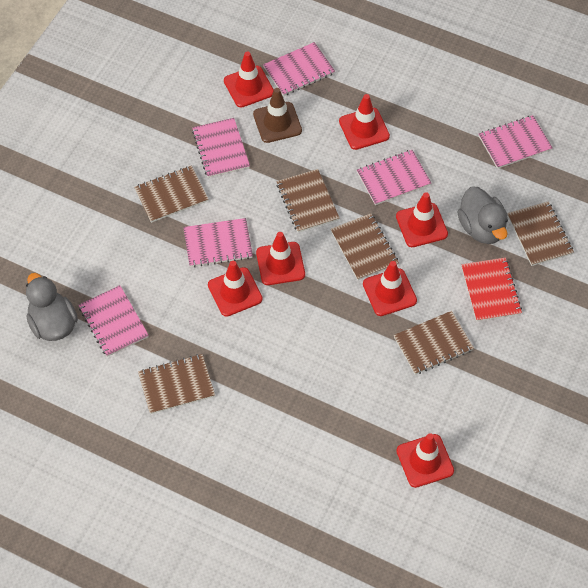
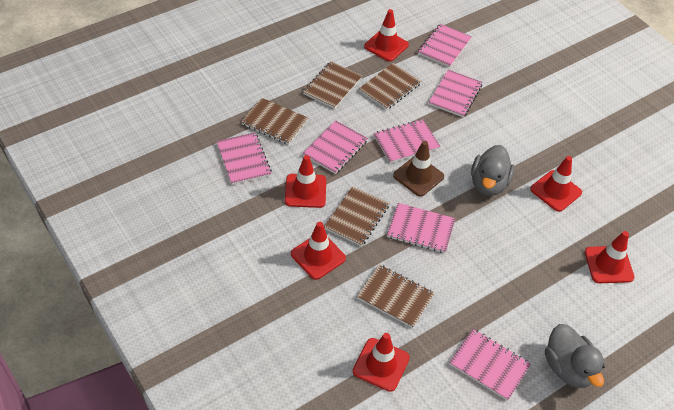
brown notebook: [134,166,208,223] [138,354,215,414] [276,169,340,232] [331,213,399,280] [394,311,474,375] [507,201,574,266] = 6 -> [241,98,308,145] [303,61,362,109] [324,186,389,246] [357,264,434,328] [359,63,421,110] = 5
pink notebook: [79,285,149,357] [183,218,253,267] [192,118,250,178] [263,42,335,96] [357,150,431,205] [479,115,553,169] = 6 -> [217,133,272,185] [303,121,368,174] [374,119,441,163] [387,203,455,253] [418,24,472,67] [429,70,483,117] [449,329,531,401] = 7
red notebook: [461,257,522,321] = 1 -> none = 0
red traffic cone: [208,261,263,317] [224,51,274,108] [256,232,305,285] [339,94,390,150] [363,261,417,316] [396,192,448,247] [396,433,454,488] = 7 -> [285,155,326,208] [291,222,346,280] [353,333,410,392] [364,9,409,61] [530,156,582,212] [585,231,634,283] = 6

